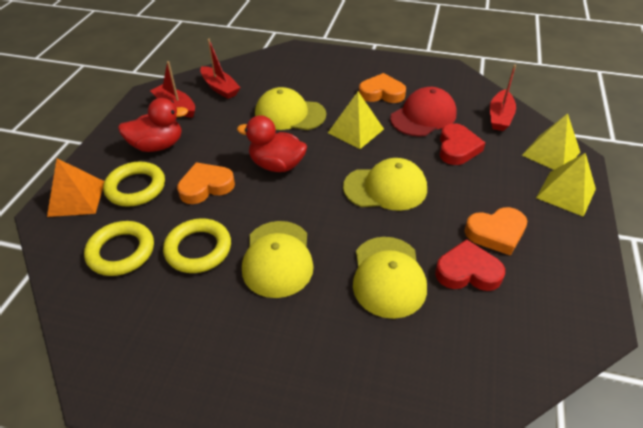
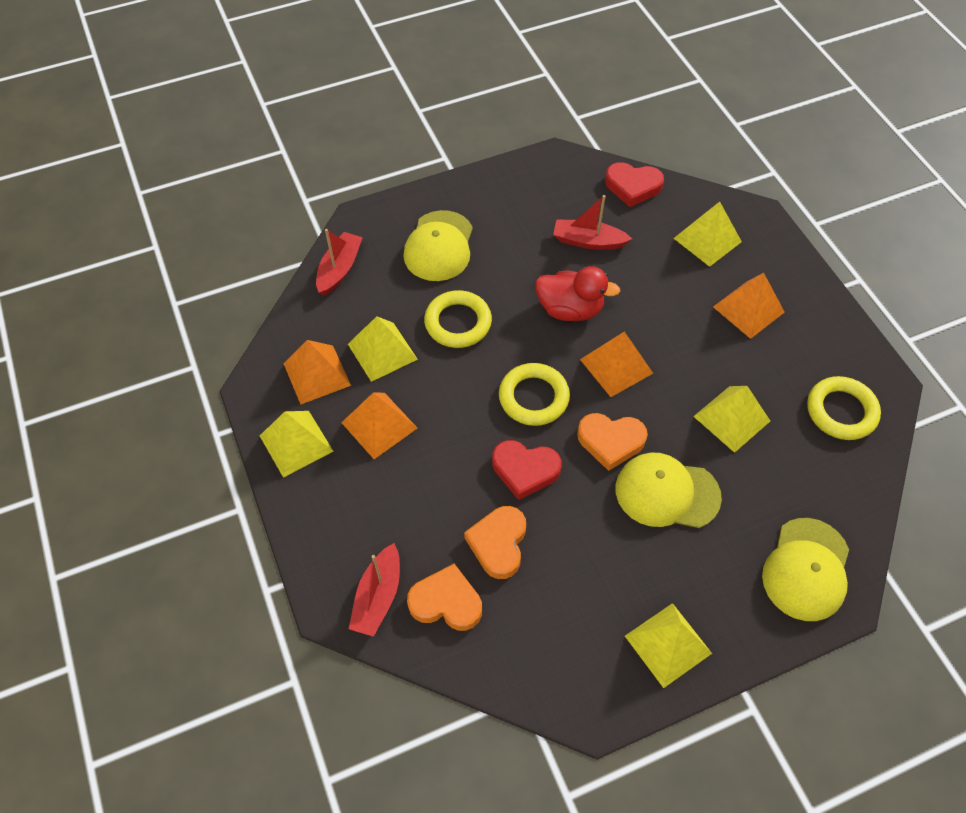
orange pyramid: [47,158,104,217] = 1 -> [284,340,351,404] [341,393,417,459] [580,332,653,397] [713,273,785,339] = 4
red cap: [390,87,457,137] = 1 -> none = 0
red duck: [118,98,188,152] [237,115,307,172] = 2 -> [535,266,620,321] = 1
yellow cap: [242,221,314,298] [255,87,326,130] [343,158,427,211] [353,237,427,319] = 4 -> [404,210,473,281] [615,452,722,528] [762,518,849,621] = 3
yellow pyramid: [328,92,384,149] [522,113,580,170] [536,153,596,217] = 3 -> [260,411,333,478] [348,316,418,382] [625,603,712,688] [673,202,742,267] [693,386,770,453] = 5

